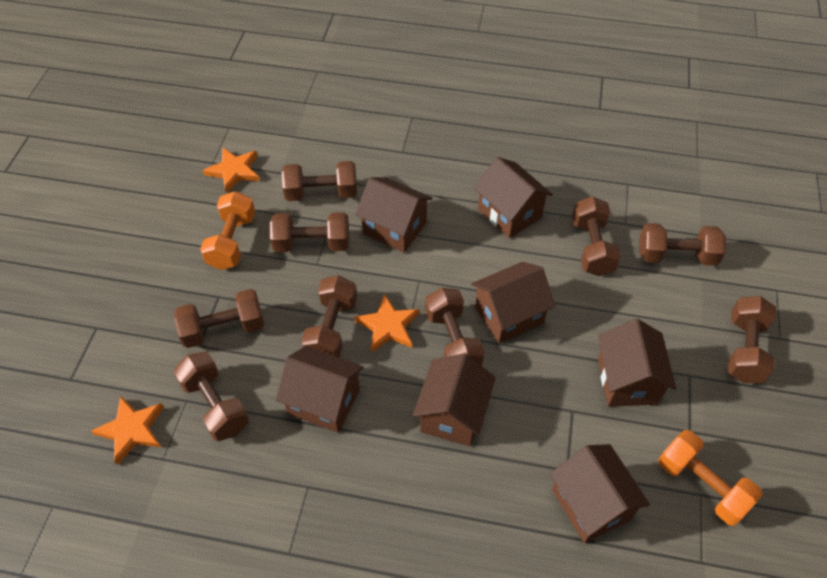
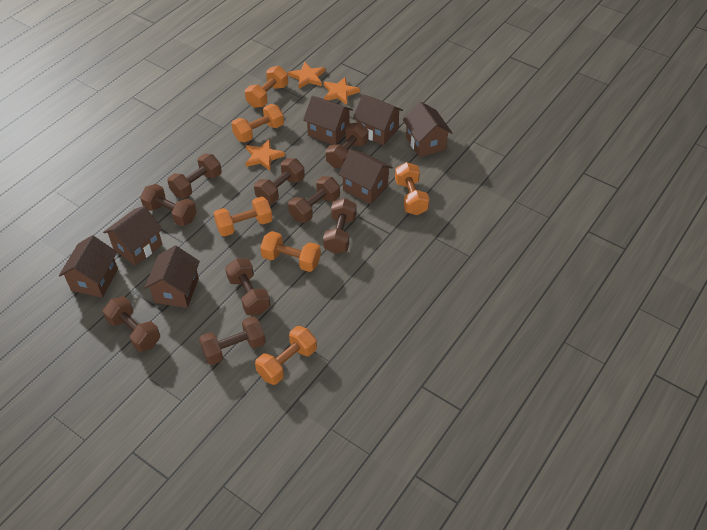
orange dumbbell: [200,191,256,270] [658,430,763,526] = 2 -> [214,197,273,237] [231,104,284,142] [245,66,288,108] [255,326,317,385] [260,231,321,272] [395,162,430,215] = 6

